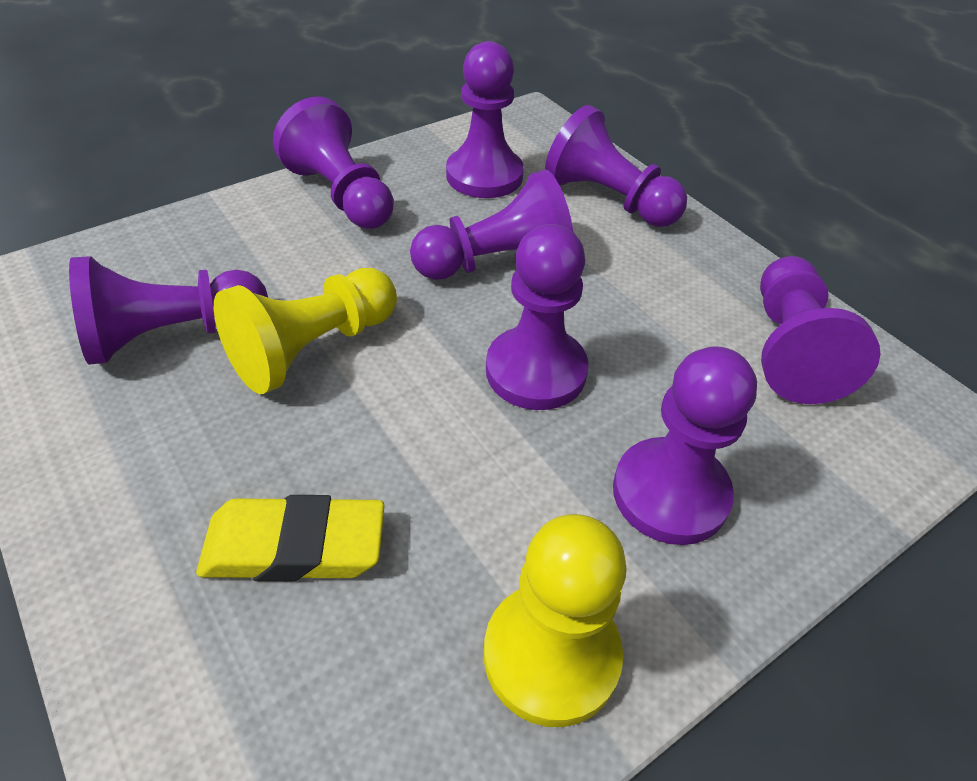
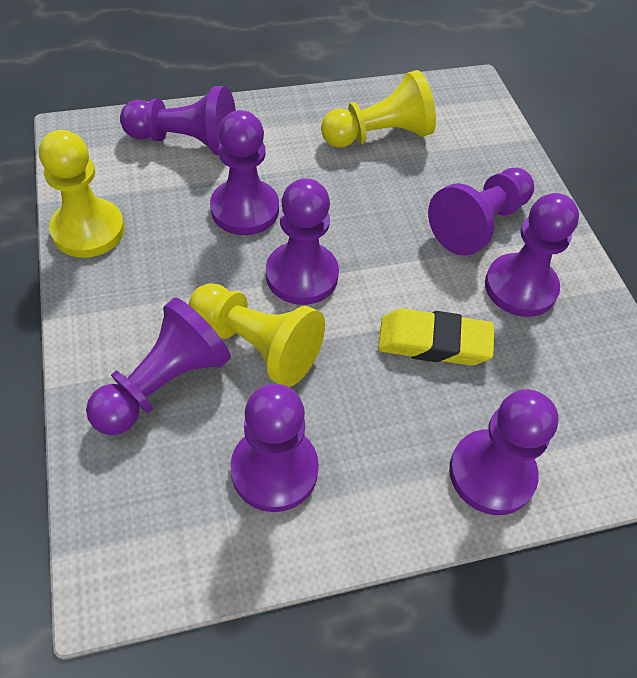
yellow pawn: [214,268,397,394] [484,514,627,727] = 2 -> [39,130,125,258] [189,283,325,387] [321,70,436,148] = 3

